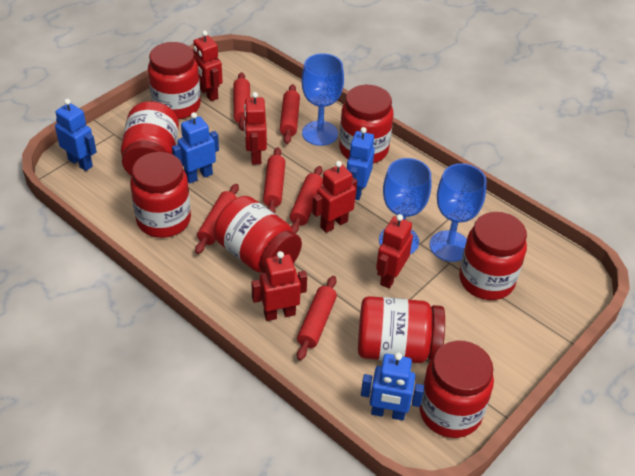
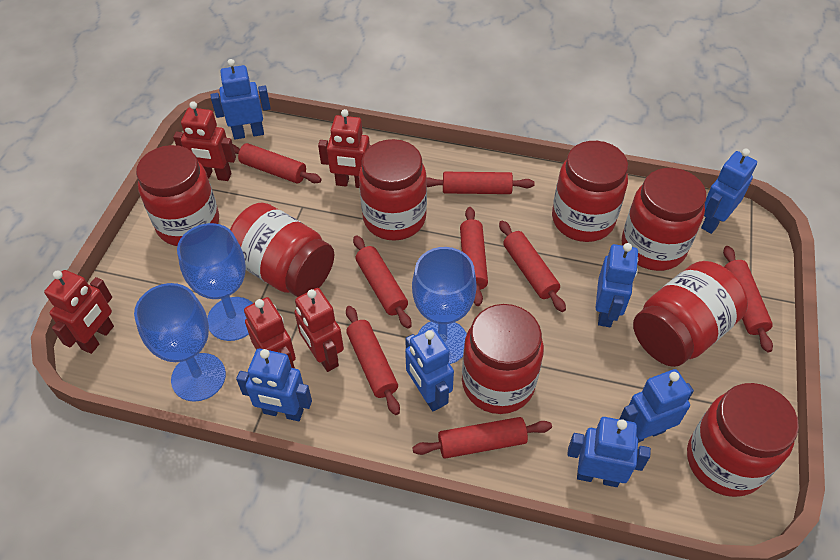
blue robot: [55,99,97,171] [172,112,219,184] [347,127,375,200] [361,352,424,421] = 4 -> [211,59,271,139] [236,349,312,421] [405,327,454,412] [567,417,651,487] [596,243,638,327] [619,369,694,443] [701,149,757,234] = 7
red rolling pin: [195,184,239,254] [233,72,250,131] [263,147,286,213] [280,84,300,144] [290,166,323,233] [297,276,337,361] = 6 -> [233,143,322,183] [346,306,400,415] [353,235,411,329] [412,417,552,458] [427,172,535,194] [460,207,488,306] [499,220,566,312] [723,246,773,352] = 8

